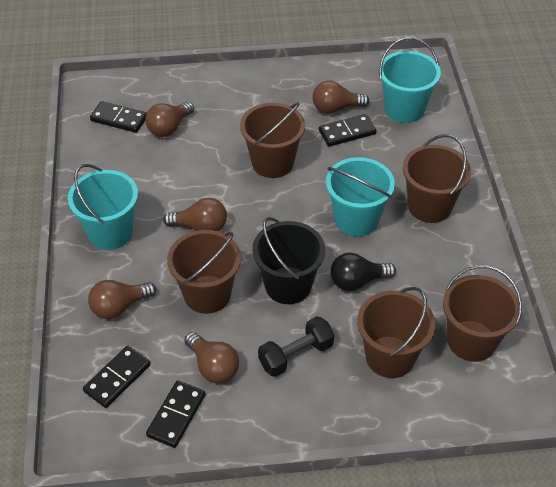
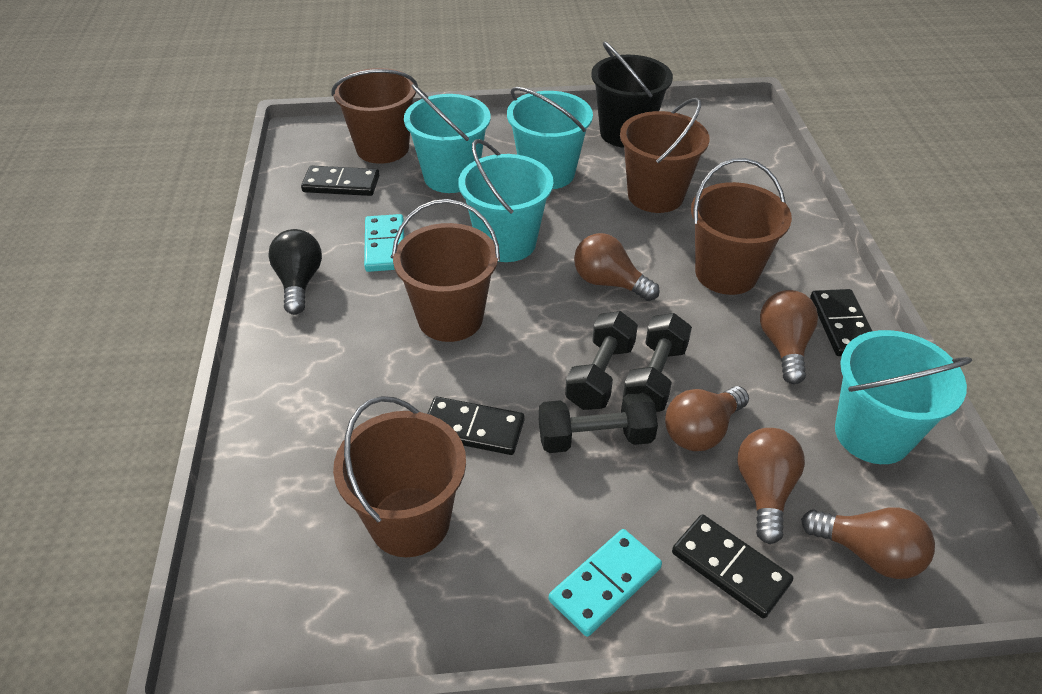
black dumbbell: [258,316,334,377] = 1 -> [539,393,658,453] [565,311,638,410] [623,313,692,412] = 3
turquoise bucket: [68,164,138,250] [326,157,395,237] [379,37,441,123] = 3 -> [404,84,491,193] [458,139,553,262] [507,87,593,189] [835,330,972,464] = 4
turquoise domino: none = 0 -> [364,214,404,272] [548,529,662,637] = 2

